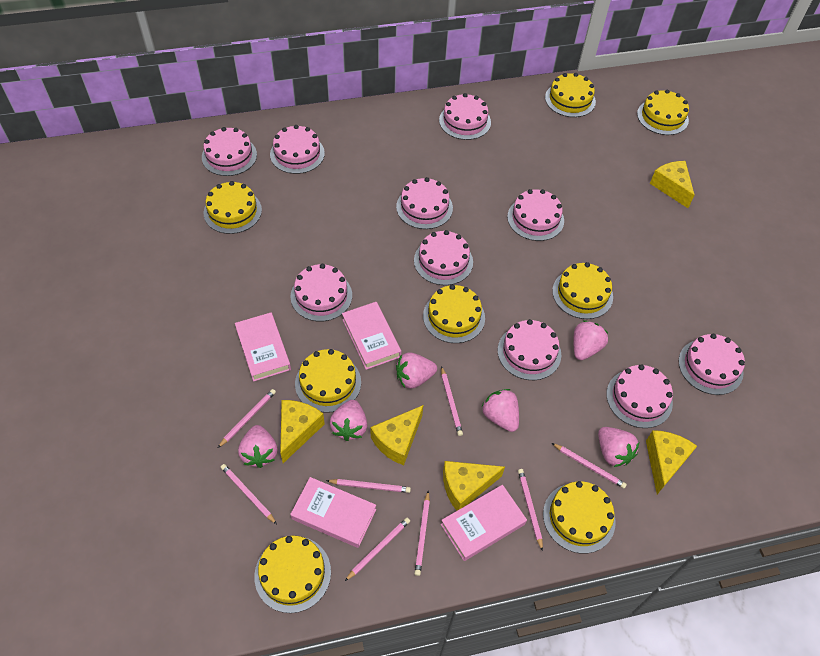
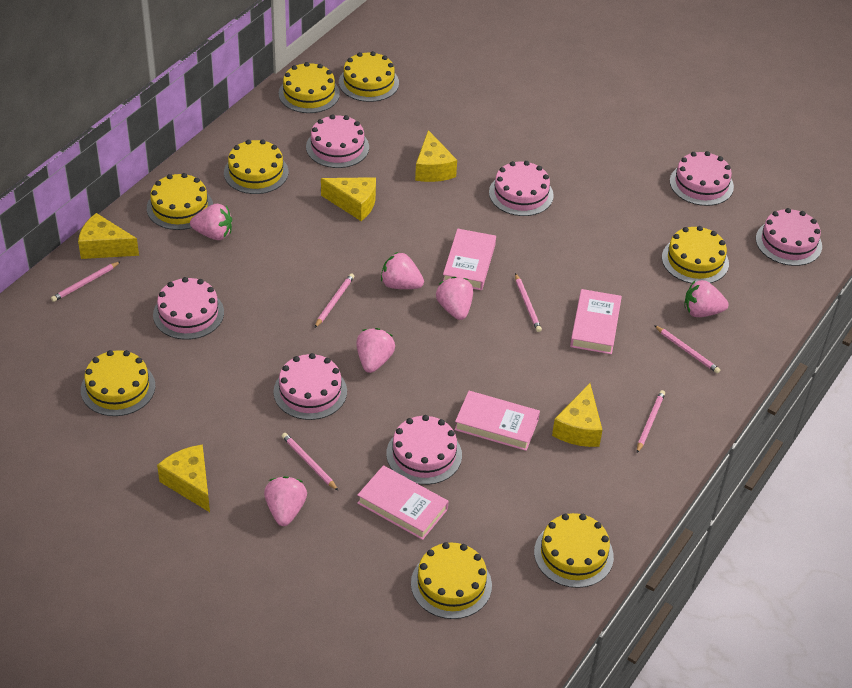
pink cake: [202,127,257,176] [270,125,325,174] [290,264,352,321] [396,177,453,229] [414,230,473,285] [439,93,491,140] [498,319,561,380] [507,189,564,241] [606,364,673,428] [679,334,745,395] = 10 -> [153,277,224,340] [273,353,347,420] [306,114,369,168] [386,415,462,485] [489,161,554,216] [670,151,734,206] [756,208,822,266] = 7
pink pencil: [218,389,276,448] [221,464,277,524] [326,479,411,493] [345,518,410,581] [414,491,430,576] [441,366,463,436] [518,469,543,551] [552,443,627,489] = 8 -> [51,261,121,302] [282,433,338,491] [315,273,354,328] [515,273,542,332] [637,390,665,453] [654,325,720,373] = 6

